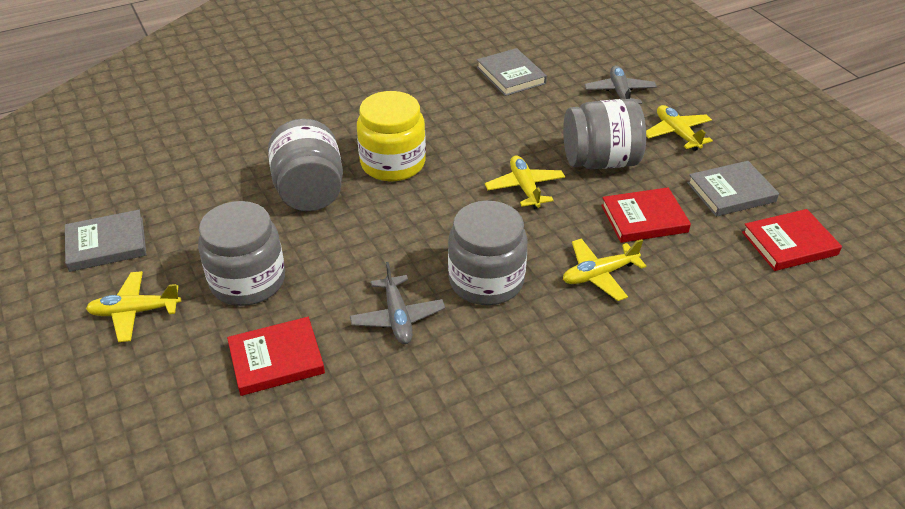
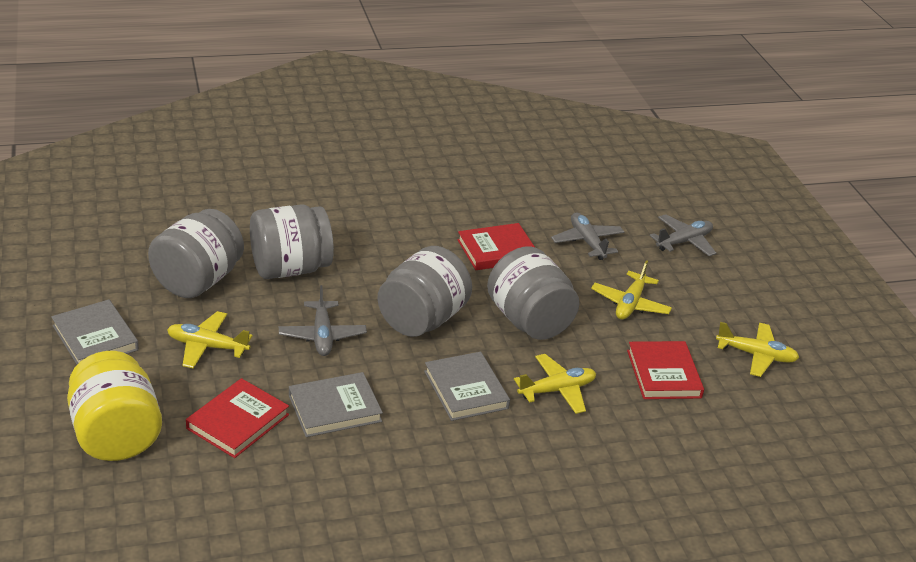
grey plane: [350,262,445,344] [585,65,657,104] = 2 -> [279,285,367,356] [551,212,624,260] [650,214,716,256] = 3

